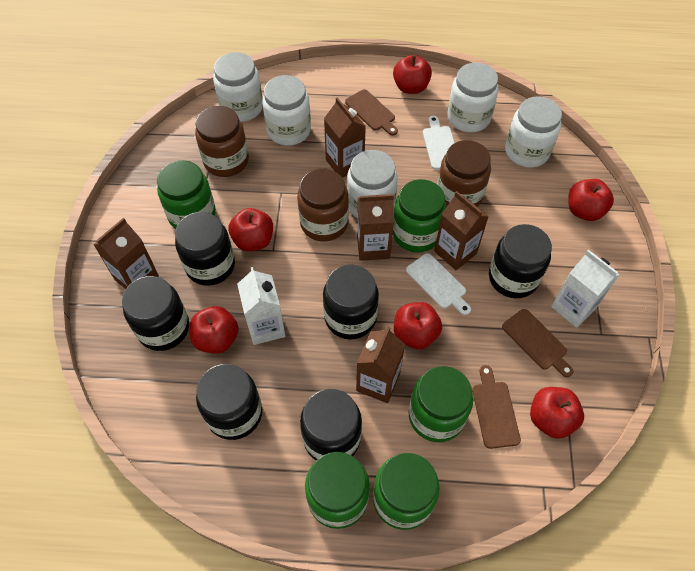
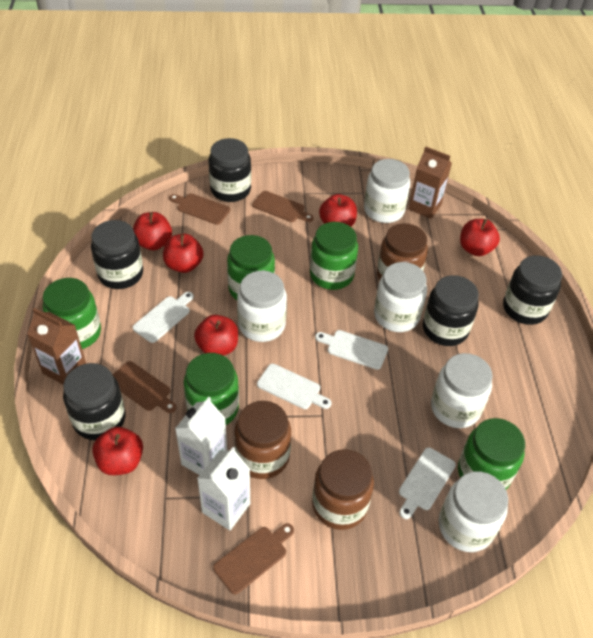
black jar: [122,276,189,351] [175,212,235,286] [196,364,262,440] [300,389,362,460] [323,265,379,340] [489,224,552,298] = 6 -> [63,363,125,440] [91,220,143,289] [209,138,251,202] [423,275,479,346] [503,255,562,325] = 5
brown carton: [93,218,159,289] [324,97,366,178] [356,327,405,403] [357,194,394,261] [434,191,489,270] = 5 -> [27,308,86,384] [409,146,452,219] = 2
brown cutting board: [345,89,398,136] [472,365,521,449] [502,309,573,377] = 3 -> [113,361,177,413] [169,193,230,225] [213,523,294,595] [252,191,314,222] = 4
white cutting board: [406,253,471,315] [423,116,455,170] = 2 -> [132,292,194,343] [257,364,332,409] [315,330,388,370] [399,447,456,519] = 4

